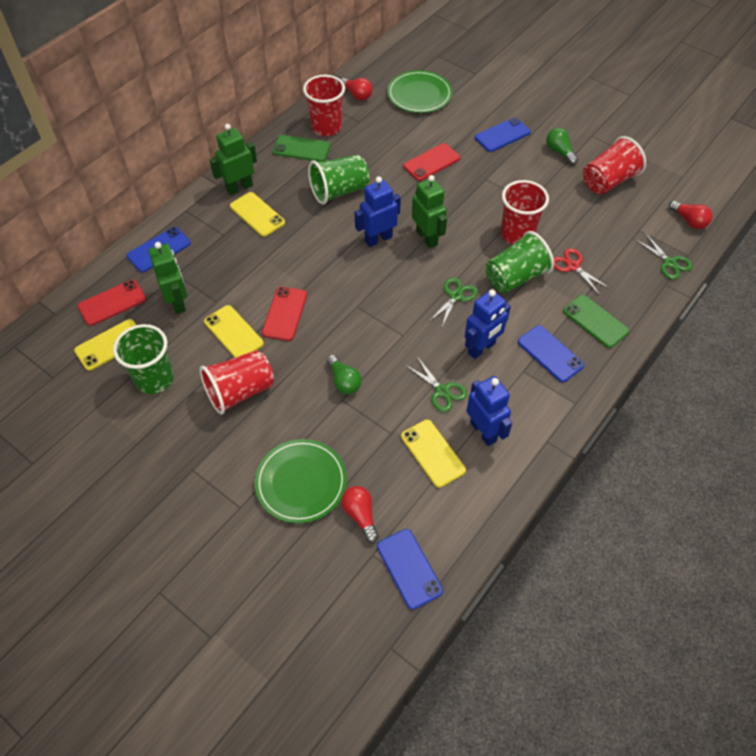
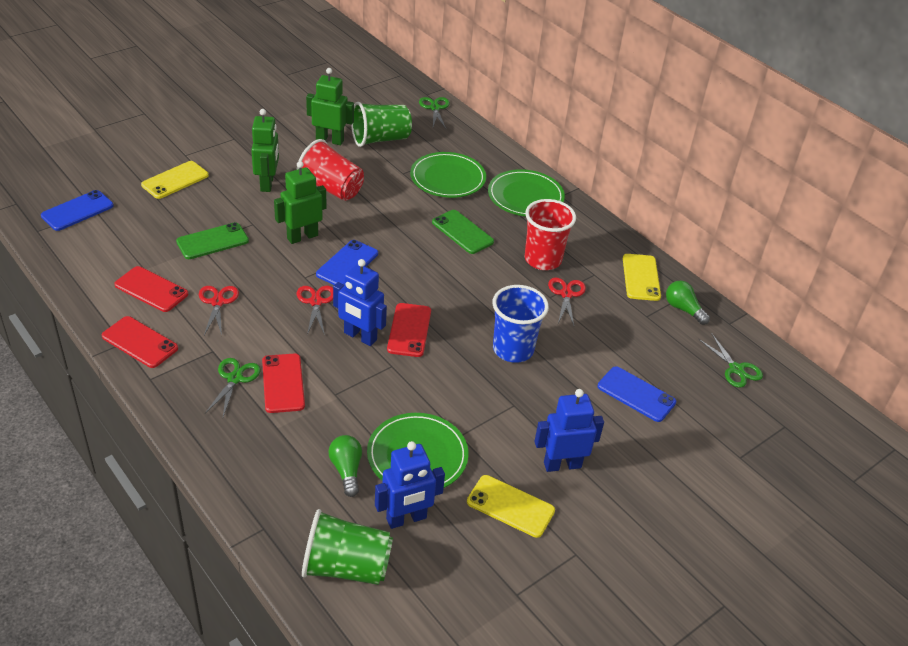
blue cup: none = 0 -> [492,285,549,363] = 1
blue phone: [127,227,191,272] [377,529,443,610] [475,117,531,152] [518,325,584,382] = 4 -> [41,190,114,231] [316,240,378,285] [598,366,676,422] = 3
green cup: [113,324,174,394] [308,155,369,204] [486,231,554,293] = 3 -> [302,509,393,585] [351,102,412,147] = 2
green plate: [255,439,347,523] [387,70,452,113] = 2 -> [367,413,468,488] [410,152,486,198] [488,169,565,216] = 3
red cup: [200,350,274,415] [303,75,345,136] [501,180,549,244] [583,136,646,194] = 4 -> [297,139,364,201] [525,199,576,270] = 2
red light bulb: [341,78,372,101] [341,486,379,543] [669,200,713,229] = 3 -> none = 0
red phone: [78,280,146,326] [262,287,307,341] [403,143,460,181] = 3 -> [102,316,178,368] [114,266,188,312] [262,353,305,413] [387,303,431,357] = 4
red scissors: [554,248,609,295] = 1 -> [199,286,239,335] [297,286,333,335] [548,277,586,326] = 3
yellow phone: [74,319,136,371] [204,305,264,358] [230,192,285,237] [401,420,466,488] = 4 -> [141,161,209,199] [467,475,555,538] [623,254,661,301] = 3

